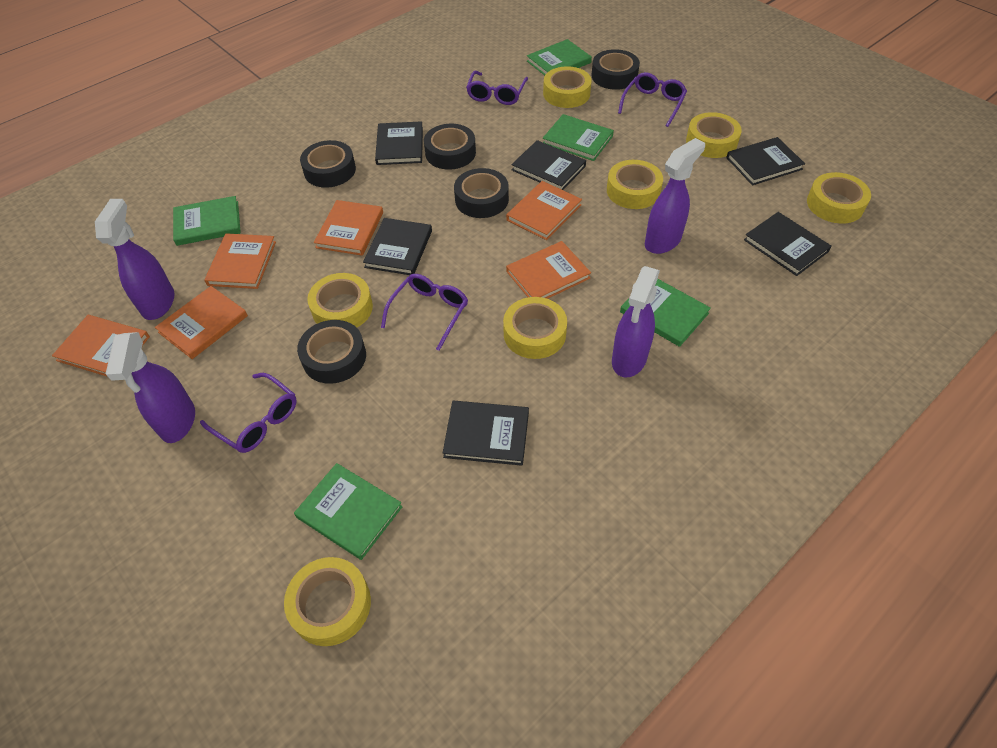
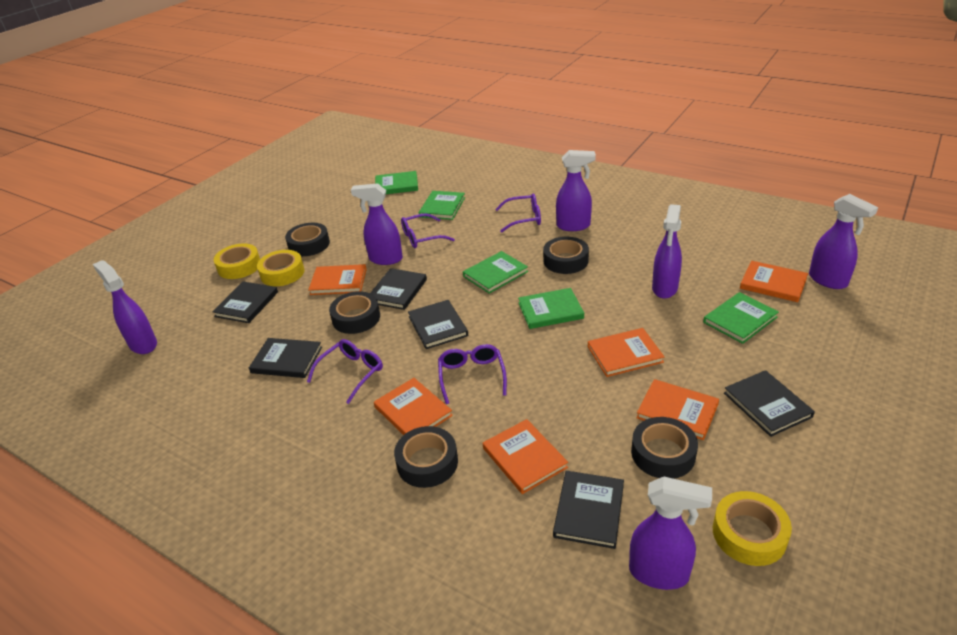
purple spray bottle: [95,199,174,320] [106,332,195,443] [612,266,660,378] [645,138,705,254] = 4 -> [93,260,157,354] [351,183,403,265] [556,150,596,231] [629,477,712,590] [652,204,682,299] [809,194,878,289] = 6
yellow tape: [284,557,371,646] [307,273,373,328] [503,297,567,359] [543,66,592,108] [607,160,663,209] [686,112,742,158] [807,172,871,224] = 7 -> [214,243,260,279] [257,250,304,286] [713,491,792,566] = 3

